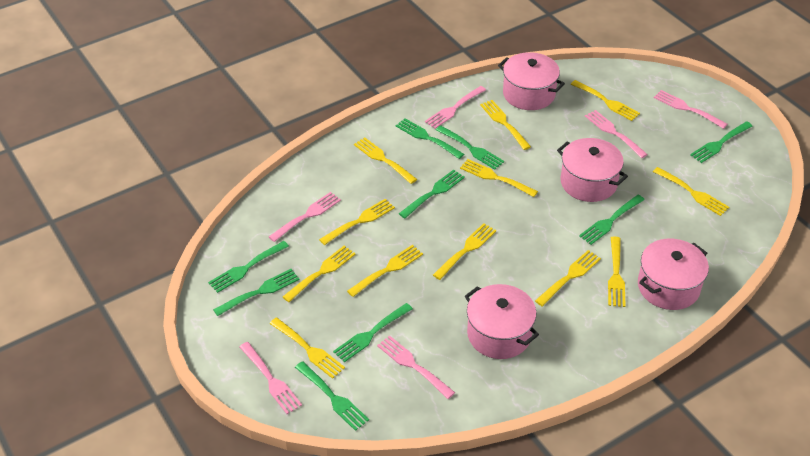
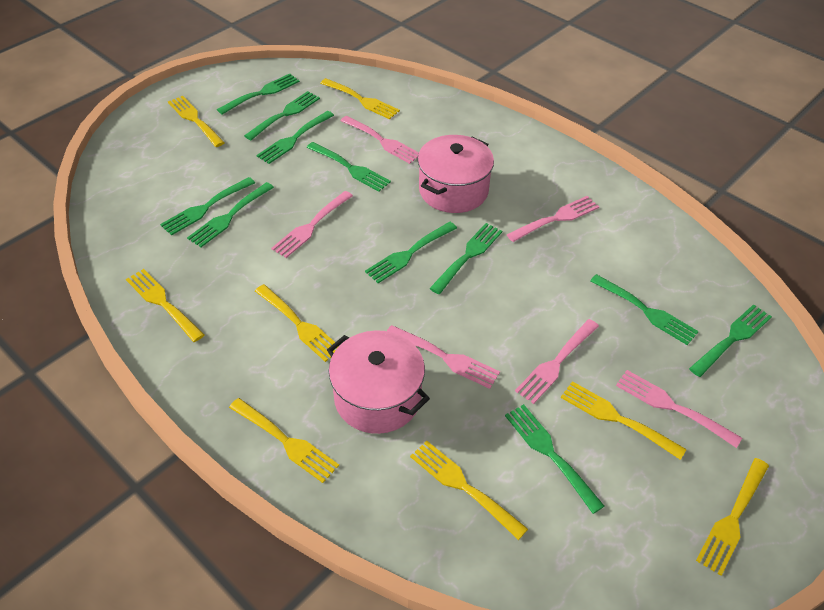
green fork: [208,241,289,293] [213,269,299,316] [295,361,369,431] [333,303,413,362] [396,118,464,159] [399,170,465,218] [436,125,504,170] [579,195,645,245] [690,121,753,163] = 9 -> [160,177,255,236] [187,182,274,247] [217,74,300,114] [244,91,320,140] [256,111,334,164] [307,142,391,192] [365,222,457,283] [429,223,502,294] [505,404,604,514] [590,274,699,345] [689,304,772,377] = 11
pink pot: [465,284,539,359] [498,52,565,110] [557,138,628,202] [638,239,709,310] = 4 -> [327,330,430,434] [418,135,494,213] = 2
yellow fork: [269,317,345,379] [283,246,356,302] [319,199,395,245] [347,245,423,297] [354,137,417,184] [433,223,496,280] [460,159,538,197] [480,100,531,150] [535,250,601,306] [571,80,640,121] [608,237,626,307] [653,167,729,216] = 12 -> [126,269,205,342] [168,96,225,147] [229,398,339,483] [255,284,339,362] [320,78,400,119] [410,441,528,540] [561,381,687,460] [696,458,769,576] = 8

